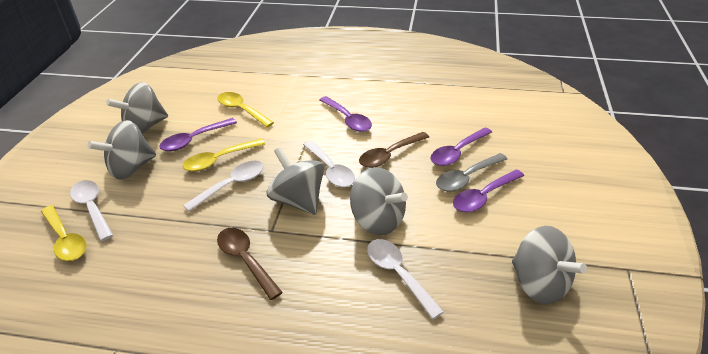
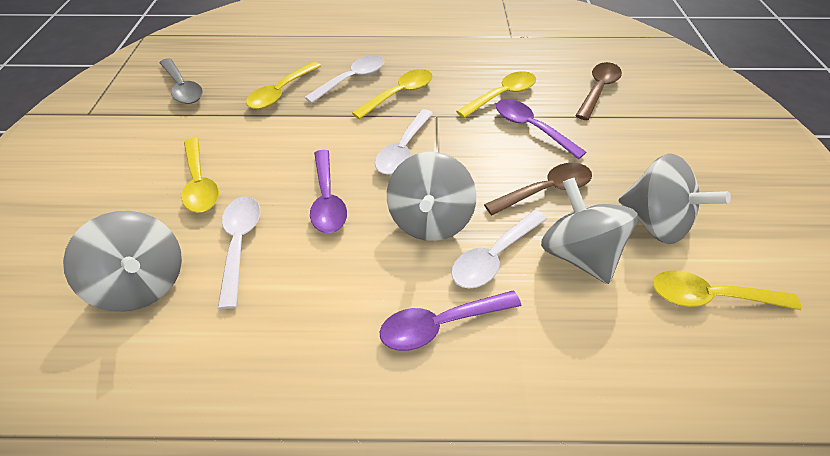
grey spinning top: [87,120,156,180] [106,82,168,134] [267,147,324,215] [350,167,408,235] [512,226,587,304] = 5 -> [63,211,182,312] [387,152,476,241] [541,178,638,284] [618,153,731,244] = 4
purple spoon: [159,118,237,151] [320,96,372,132] [430,127,492,166] [453,169,524,212] = 4 -> [310,150,347,233] [380,291,521,351] [496,99,587,159] = 3
yellow spoon: [41,205,87,261] [183,138,265,172] [218,92,274,127] = 3 -> [182,138,219,213] [246,62,321,109] [352,69,433,119] [456,71,536,118] [653,271,802,310] = 5

